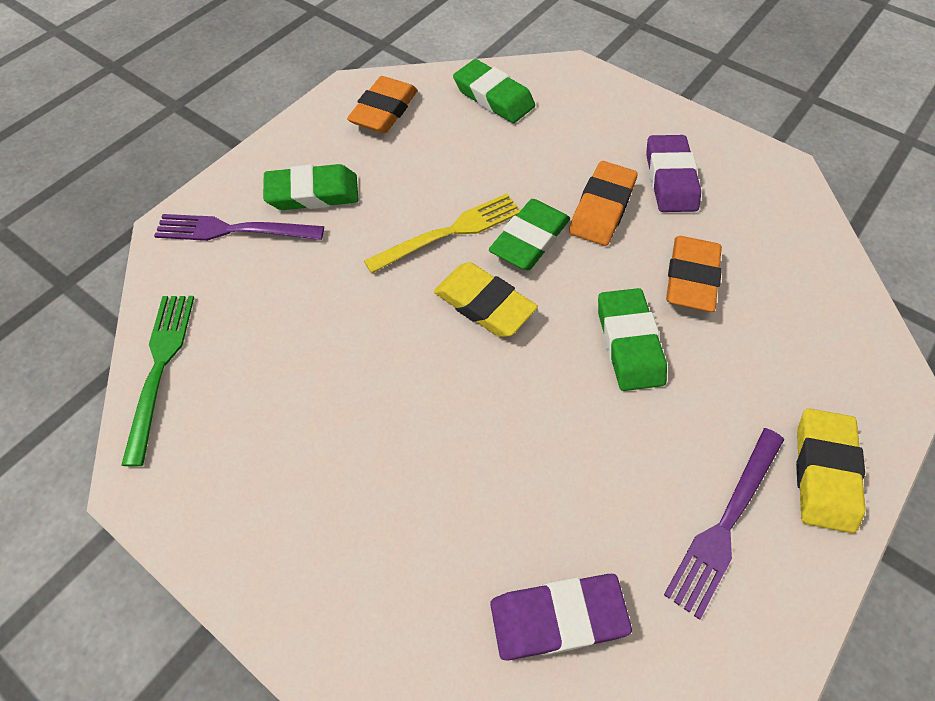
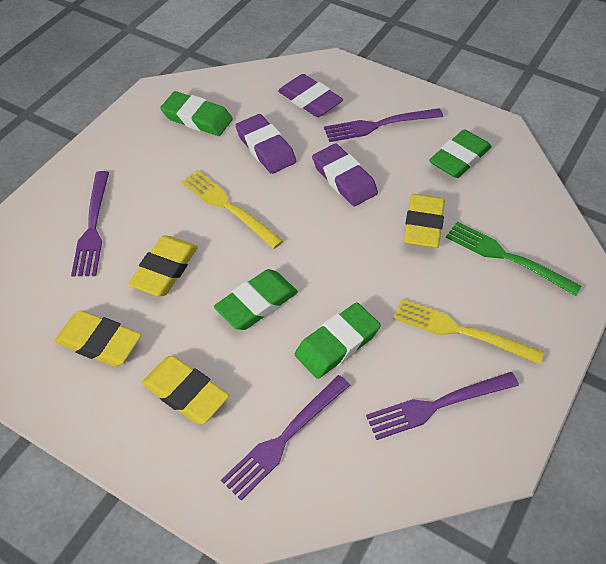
orange eraser: [347,76,418,133] [569,161,638,246] [666,236,722,312] = 3 -> none = 0
purple eraser: [490,574,632,661] [646,135,701,212] = 2 -> [235,114,296,174] [278,74,343,117] [312,143,378,206] = 3
purple fork: [154,214,324,241] [664,428,784,620] = 2 -> [71,171,109,276] [221,375,350,500] [324,108,443,142] [366,372,519,440] = 4
yellow eraser: [434,262,538,337] [796,408,866,533] = 2 -> [55,311,141,367] [128,235,198,296] [142,356,229,424] [404,194,445,248] = 4
yellow fork: [364,193,521,274] = 1 -> [181,170,283,249] [393,299,544,364] = 2

